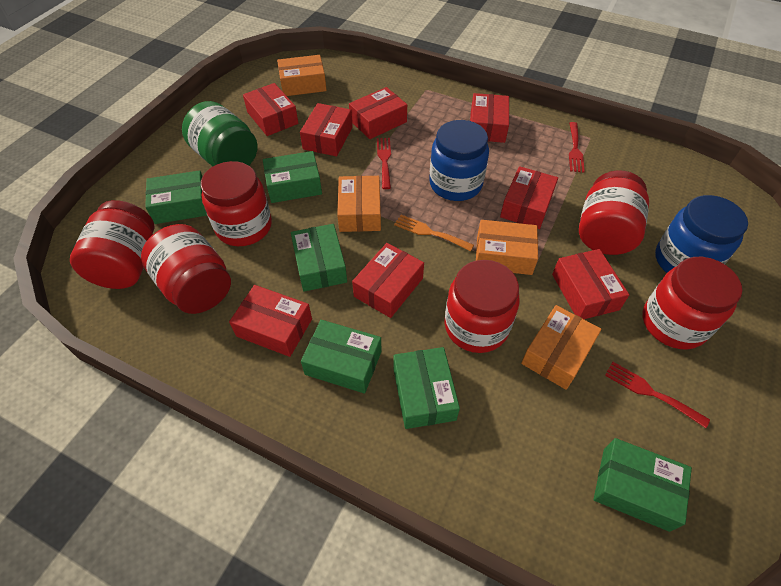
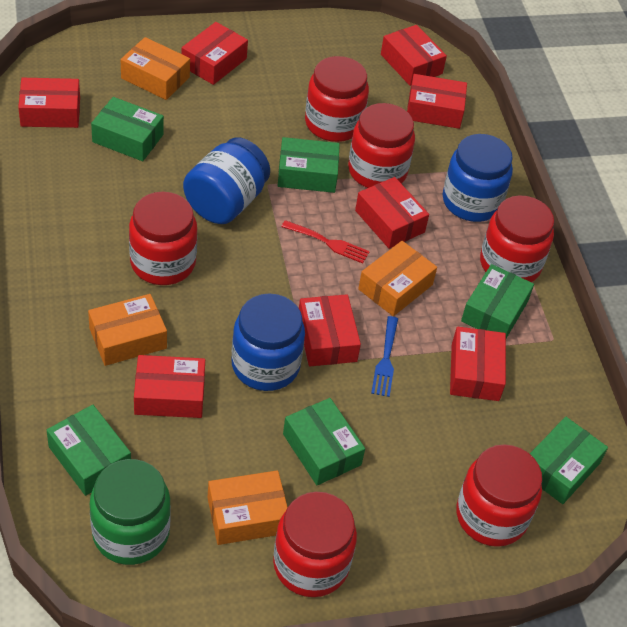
blue fork: none = 0 -> [371,316,398,397] = 1
blue jar: [429,120,489,201] [655,195,748,273] = 2 -> [183,137,270,224] [231,294,305,391] [443,134,513,222] = 3
orange fork: [394,215,474,251] = 1 -> none = 0
red fork: [377,138,391,189] [569,122,585,173] [605,362,710,428] = 3 -> [281,220,370,263] = 1

